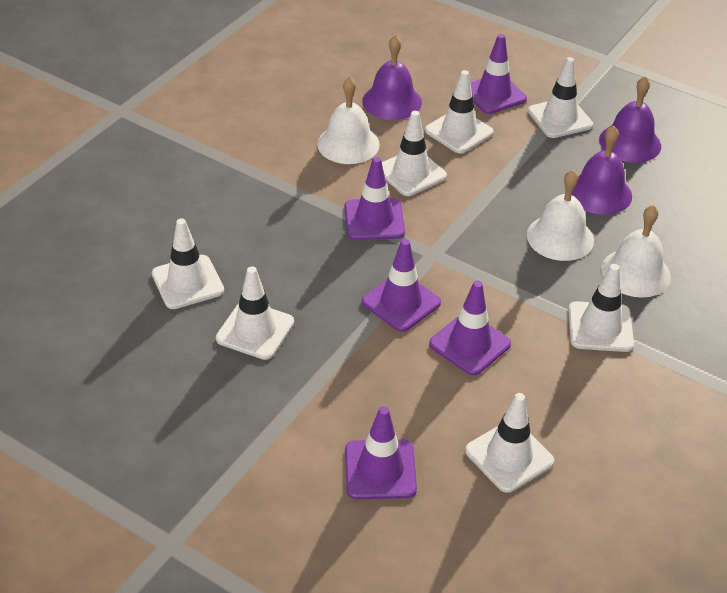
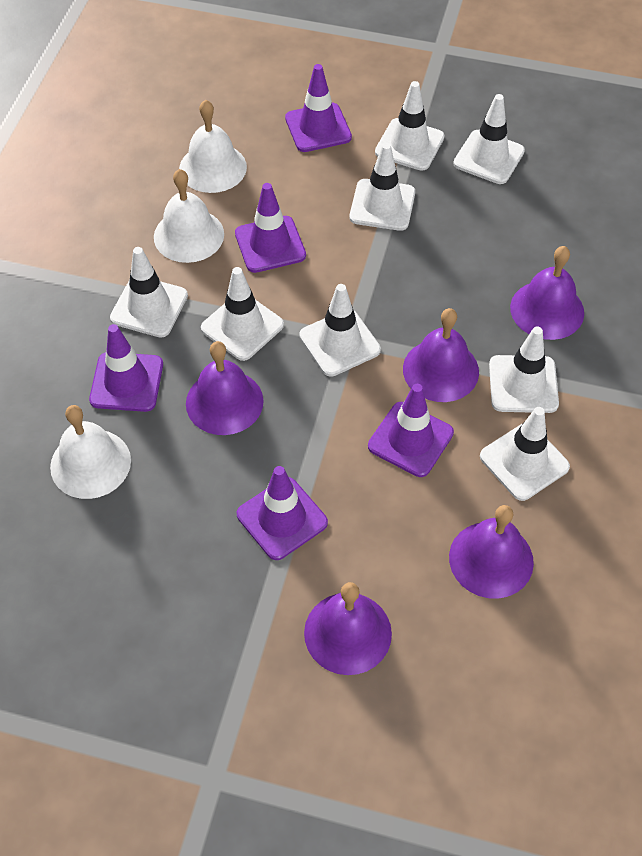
purple bell: [362,35,422,120] [572,126,632,215] [599,76,661,163] = 3 -> [186,341,264,435] [304,582,392,675] [403,308,479,402] [449,505,534,599] [510,246,584,340] = 5
white traffic cone: [152,218,224,309] [216,266,294,360] [382,111,447,196] [425,70,493,154] [465,393,554,493] [528,57,593,138] [568,264,634,352] = 7 -> [110,247,188,338] [201,267,284,361] [299,284,381,377] [349,143,415,231] [375,81,444,171] [453,94,525,184] [480,407,570,501] [489,327,559,413] = 8

